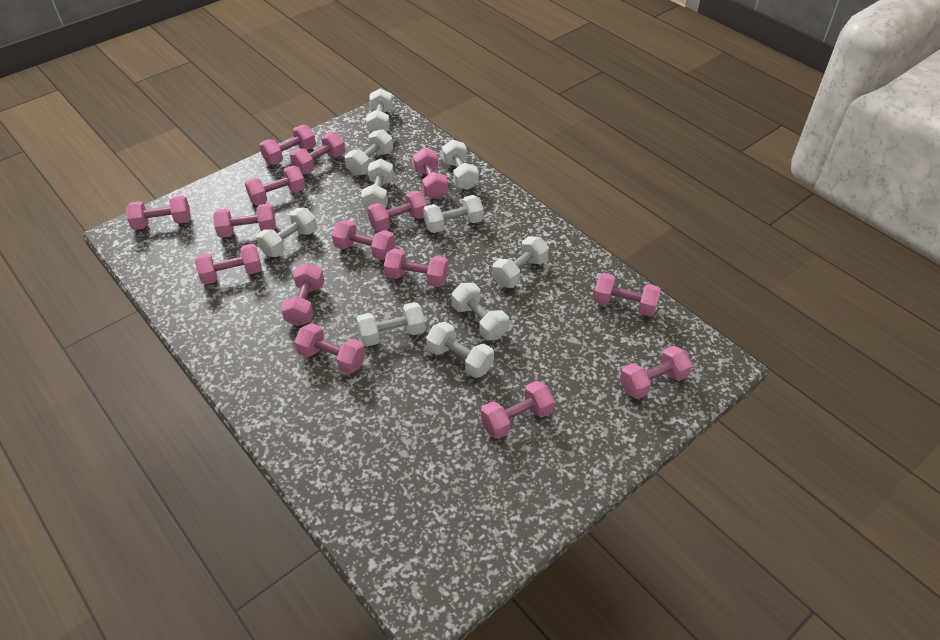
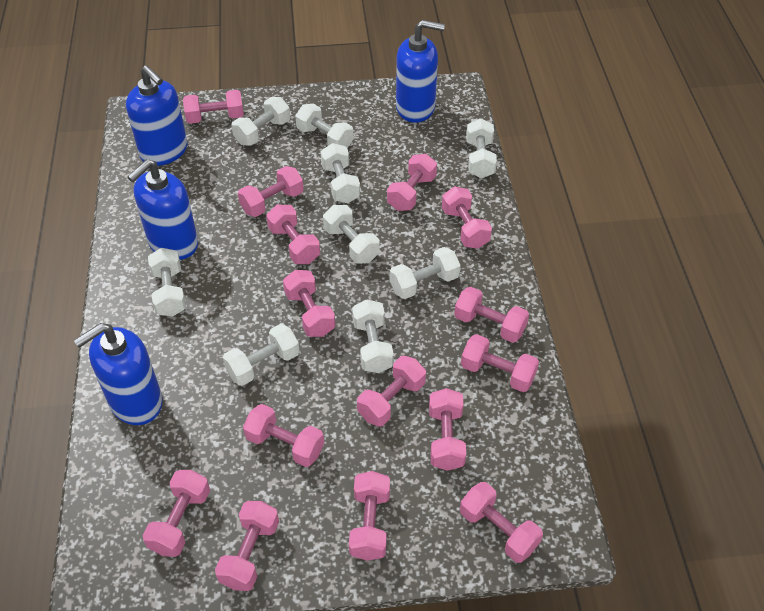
blue soap dispenser: none = 0 -> [74,323,163,425] [126,65,187,166] [128,159,198,260] [396,20,445,123] = 4
white dumbbell: [256,208,317,257] [345,129,393,176] [356,302,425,347] [361,158,394,208] [366,88,393,133] [423,195,484,233] [426,322,494,378] [442,140,479,190] [452,283,509,340] [492,236,549,288] = 10 -> [148,248,186,317] [223,324,300,386] [231,97,290,146] [295,104,354,148] [320,143,360,203] [323,205,379,264] [352,300,394,373] [390,247,460,299] [466,118,497,178] = 9

